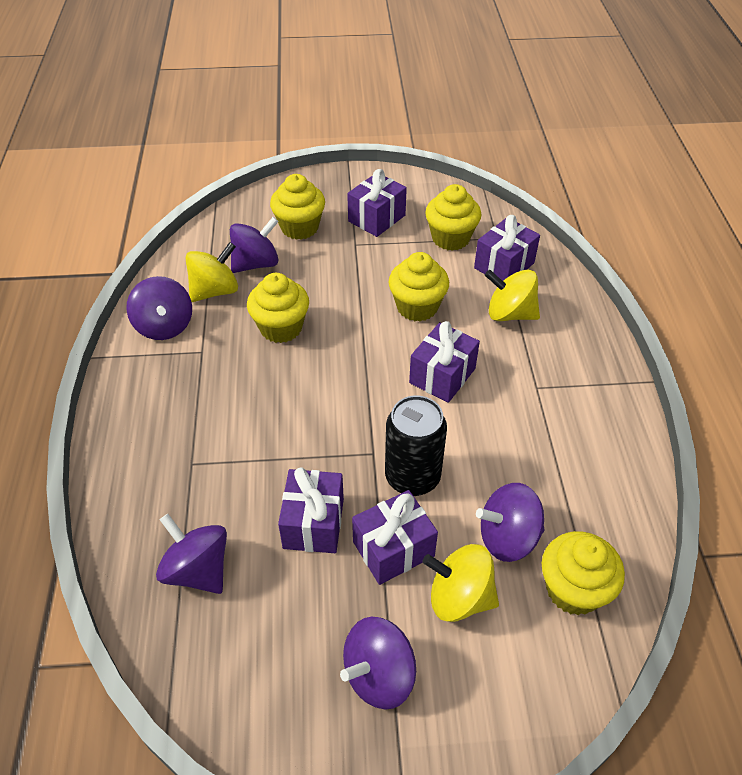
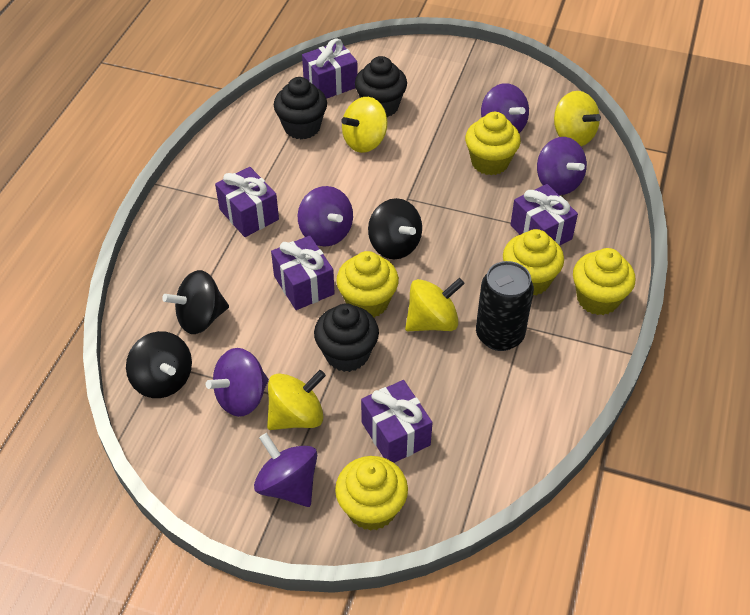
black cupcake: none = 0 -> [274,77,327,140] [314,303,379,372] [355,56,407,117] = 3
black spinning top: none = 0 -> [126,331,192,398] [162,270,229,334] [368,198,422,259] = 3
yellow spinning top: [185,242,238,302] [423,544,499,622] [485,270,540,321] = 3 -> [267,370,326,430] [341,97,388,153] [405,278,465,331] [554,91,601,146] = 4

